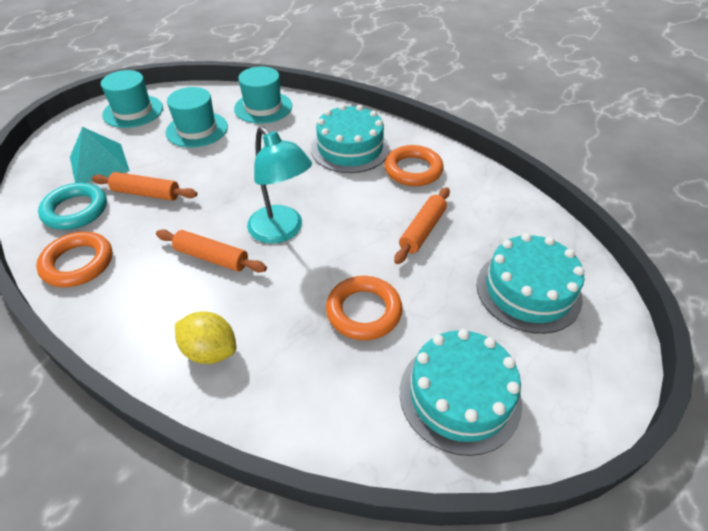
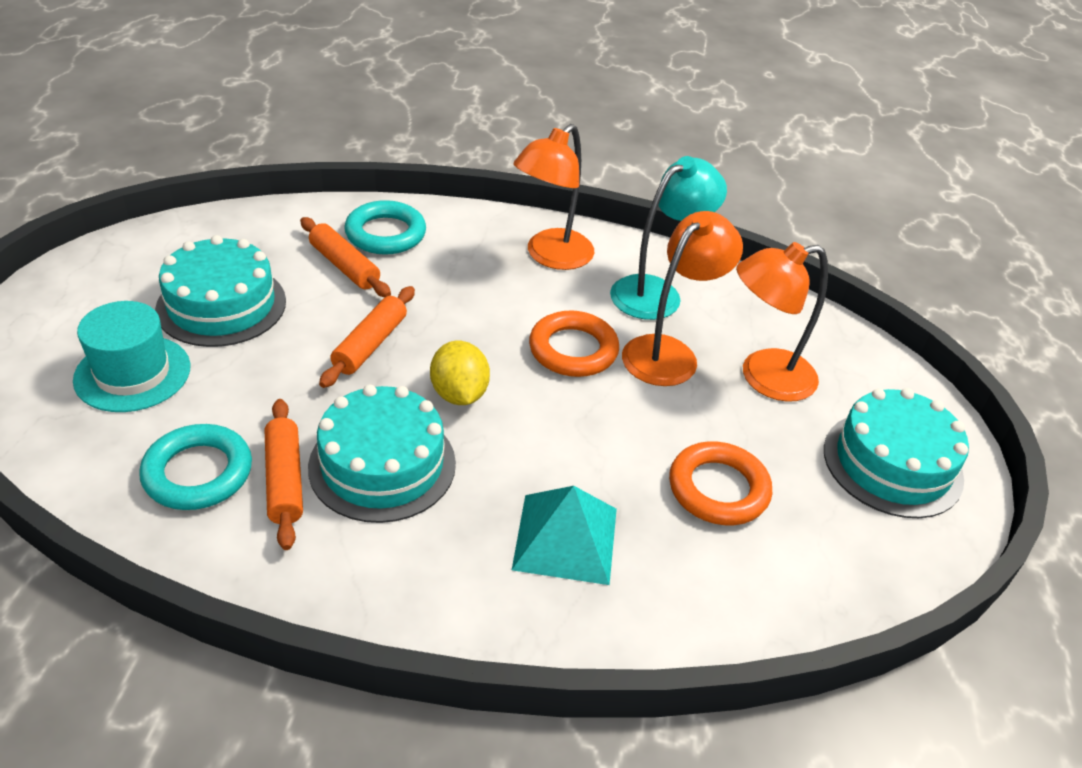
orange lamp: none = 0 -> [513,124,594,270] [622,211,743,386] [736,242,828,402] = 3
orange ring: [36,232,112,287] [326,276,403,340] [384,145,443,186] = 3 -> [529,310,619,377] [669,441,772,525] = 2
turquoise hat: [101,70,163,128] [166,87,228,148] [234,67,292,124] = 3 -> [73,301,191,412] = 1
turquoise ring: [38,183,107,230] = 1 -> [139,424,252,510] [344,200,426,255] = 2

